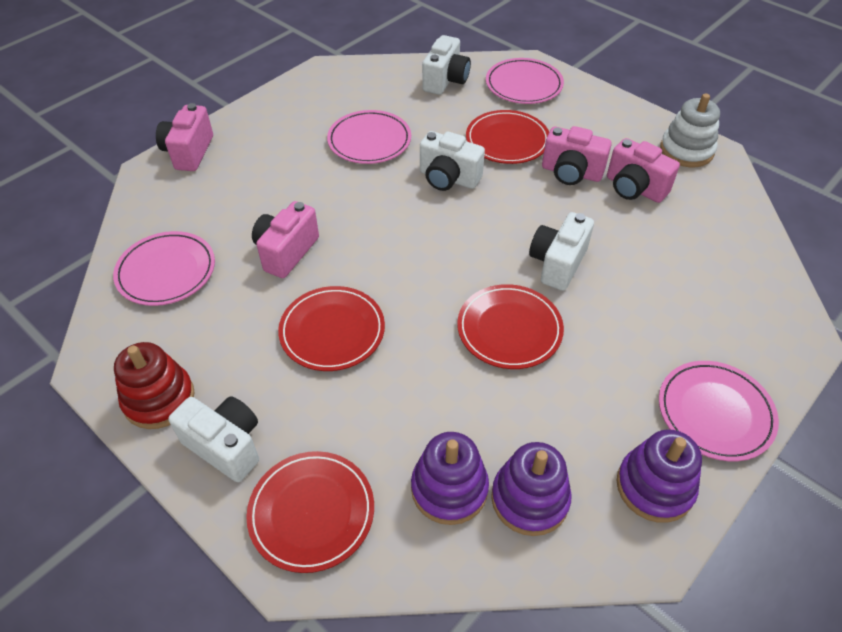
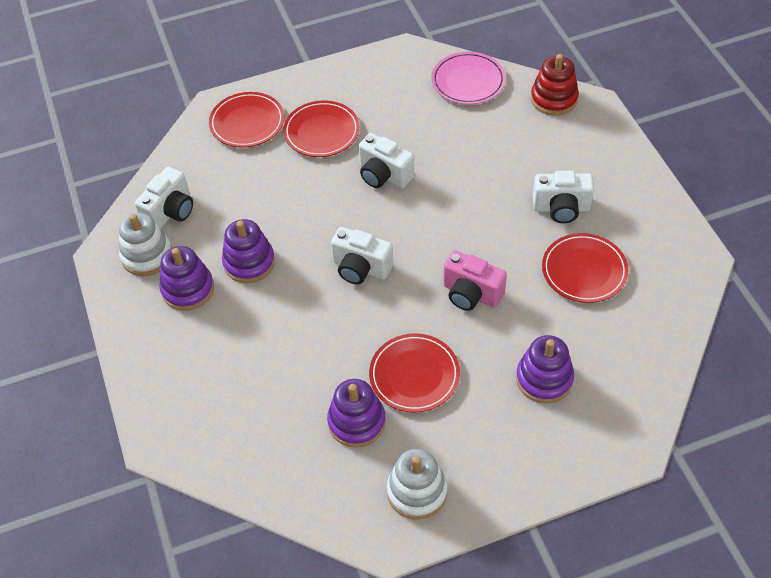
pink camera: [156,103,213,171] [252,201,319,278] [542,126,612,185] [607,138,680,203] = 4 -> [443,251,507,311] = 1
pink plate: [113,231,215,306] [327,110,411,164] [486,58,564,104] [659,361,779,461] = 4 -> [431,52,506,104] = 1
purple stacking toy: [411,432,489,525] [491,442,572,536] [616,429,702,523] = 3 -> [159,246,214,311] [222,219,275,283] [327,379,386,448] [516,335,574,404] = 4
white stacking toy: [660,93,720,167] = 1 -> [119,213,172,276] [387,449,448,520] = 2

